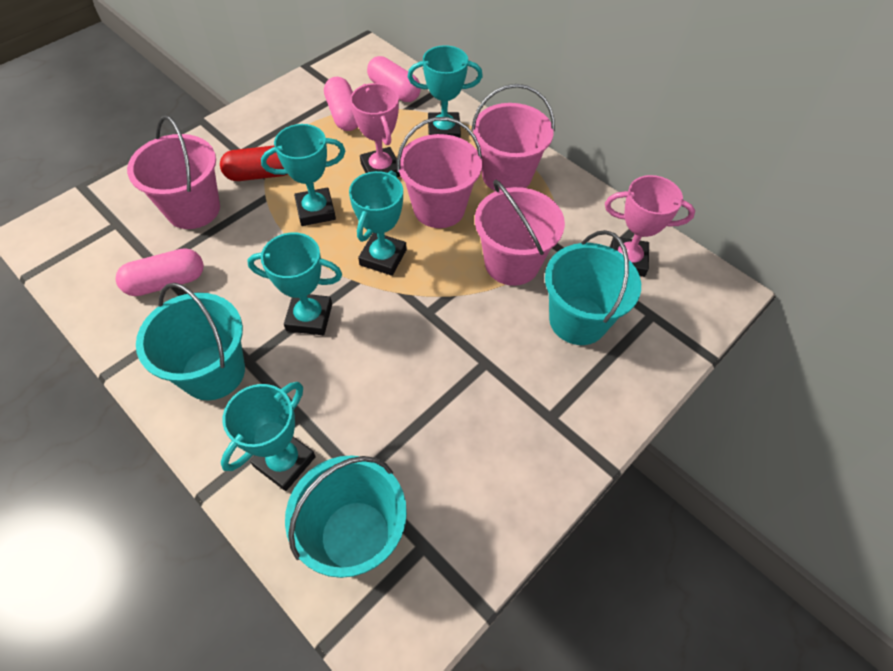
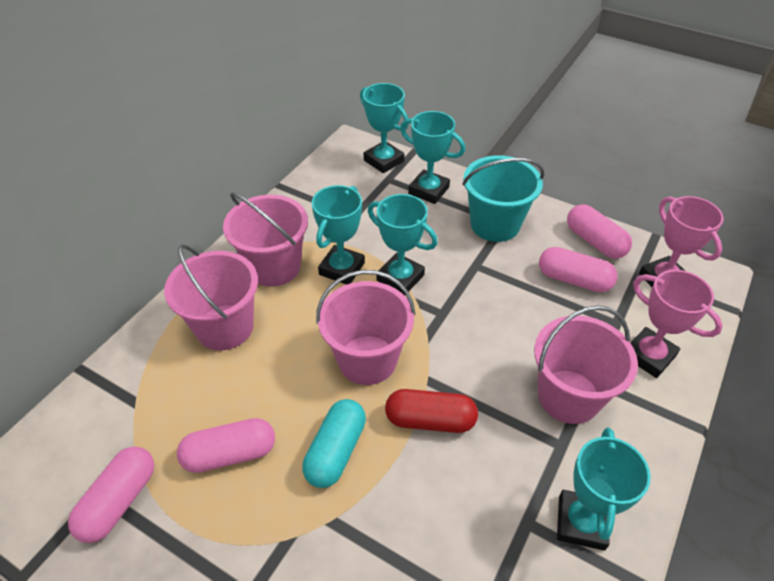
pink capsule: [116,248,204,296] [324,77,358,131] [367,56,421,102] = 3 -> [68,447,154,543] [177,418,275,473] [539,247,618,292] [567,204,632,259] = 4
turquoise bucket: [136,283,245,400] [285,456,407,578] [545,230,641,345] = 3 -> [462,155,544,242] = 1
turquoise capsule: none = 0 -> [302,399,366,488] = 1

